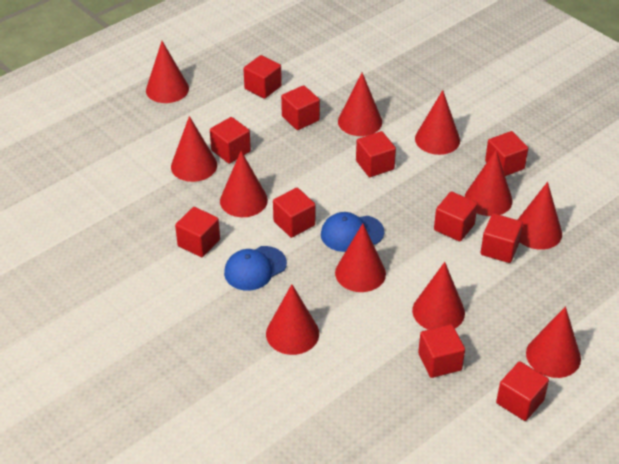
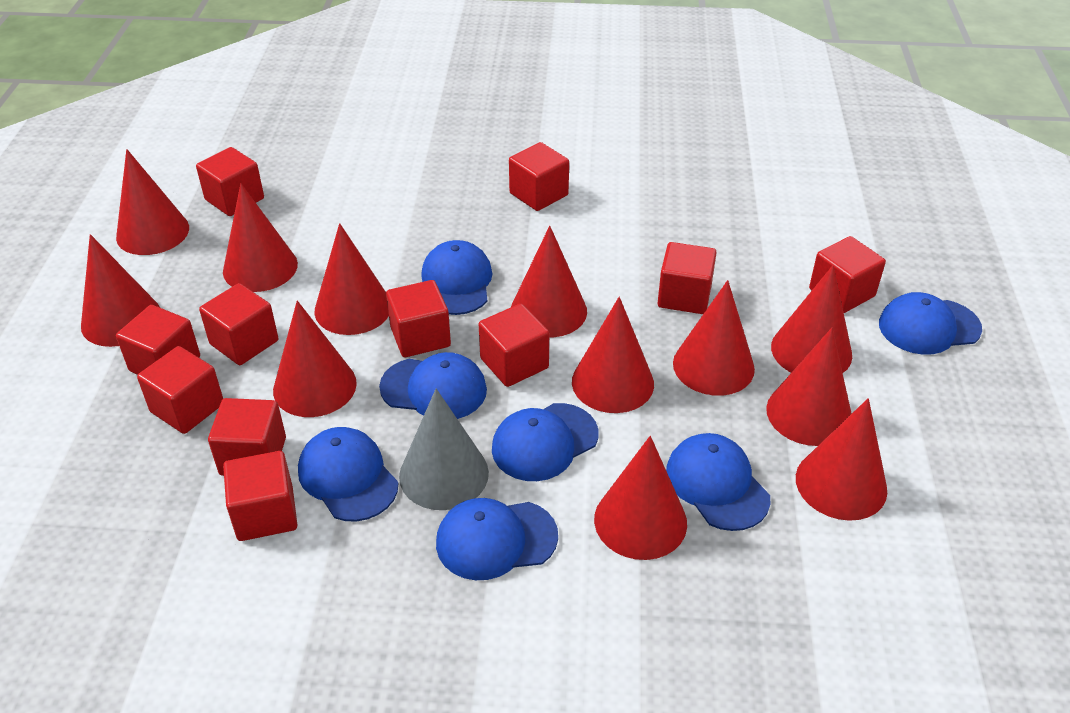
blue cap: [224,246,287,291] [321,212,384,252] = 2 -> [298,427,398,522] [379,352,487,419] [421,240,492,315] [436,498,558,580] [492,403,599,481] [666,433,770,531] [879,292,982,355] = 7
grey cone: none = 0 -> [399,389,489,510] = 1
red cone: [146,41,189,103] [171,116,217,182] [220,151,268,217] [266,284,319,355] [335,223,386,292] [338,73,382,136] [412,262,465,330] [415,90,460,155] [465,150,513,216] [518,182,562,250] [526,306,581,378] = 11 -> [81,234,160,347] [116,149,189,255] [223,183,298,292] [273,301,357,417] [314,223,389,335] [511,226,587,337] [572,297,654,413] [594,436,687,560] [673,280,755,396] [766,328,852,446] [771,265,852,373] [796,398,887,521] = 12

